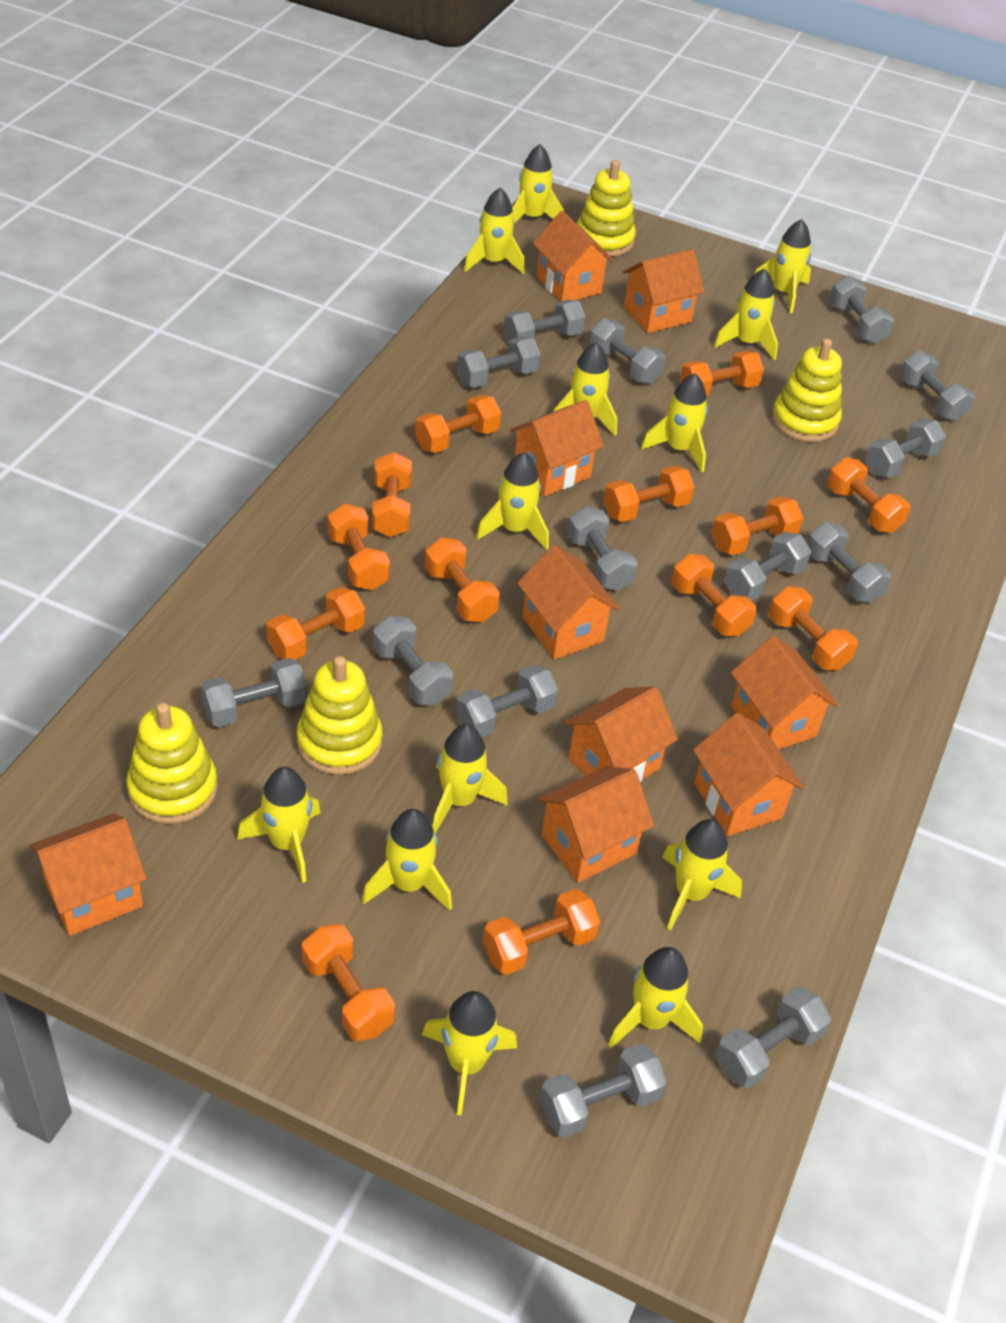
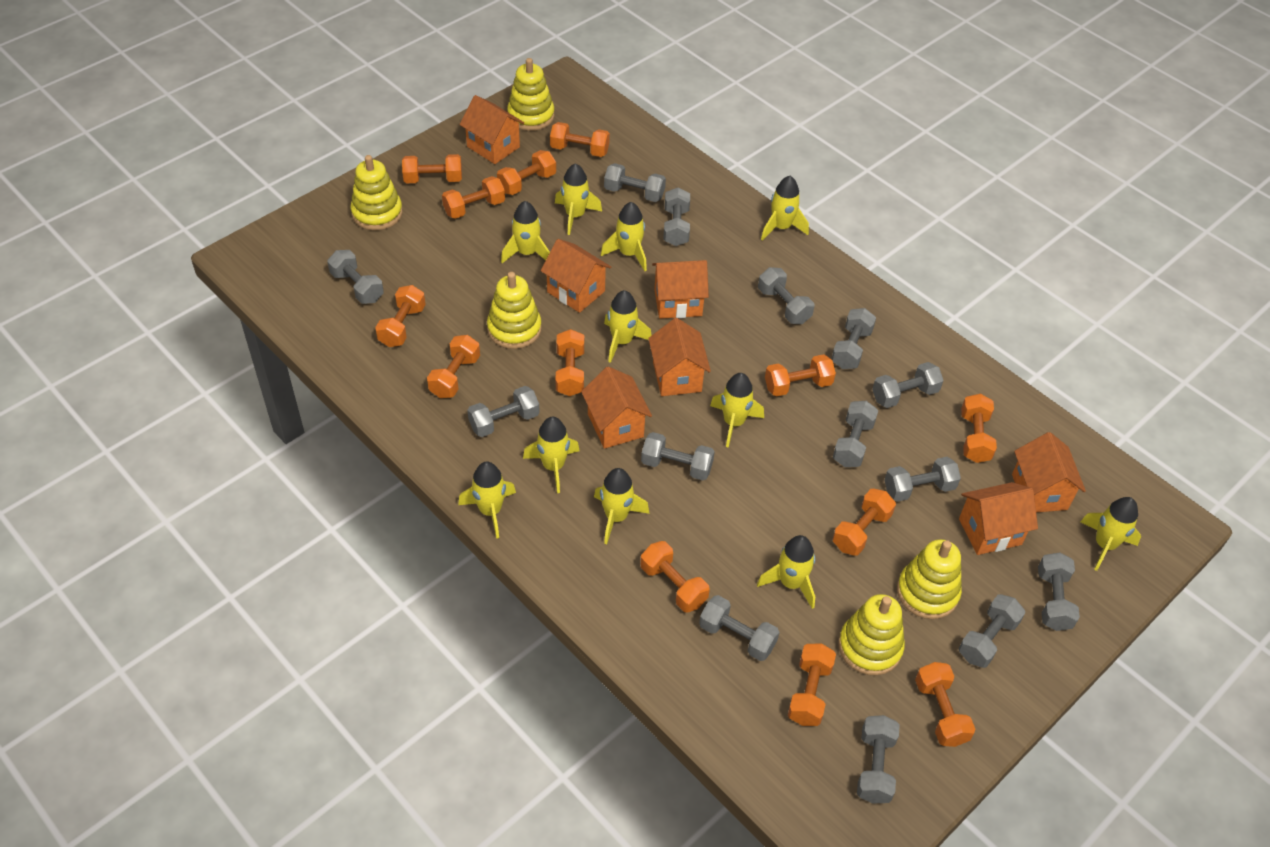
orange house: [29,813,147,936] [510,400,604,496] [517,545,620,659] [533,211,614,301] [537,766,654,883] [565,686,678,782] [623,249,705,333] [693,713,804,836] [731,636,838,749] = 9 -> [460,95,524,164] [541,239,611,313] [581,367,652,449] [648,318,711,396] [652,260,709,319] [959,482,1038,555] [1012,432,1086,512] = 7
yellow rocket: [237,767,320,883] [362,809,452,911] [422,991,517,1115] [432,724,508,833] [464,188,525,274] [476,452,549,550] [512,144,564,224] [553,342,617,436] [608,947,703,1048] [641,373,708,473] [662,819,742,930] [714,268,778,360] [755,219,811,313] = 13 -> [458,462,516,539] [501,201,550,263] [523,417,580,493] [555,163,602,235] [594,468,649,544] [601,202,647,271] [604,290,652,363] [710,373,764,448] [757,535,815,609] [761,176,809,241] [1080,497,1141,571] = 11
yellow stacking toy: [126,703,218,824] [297,656,382,775] [577,160,636,257] [772,338,842,442] = 4 -> [351,155,403,230] [487,272,542,349] [507,58,555,131] [838,594,905,675] [897,539,962,619] = 5

